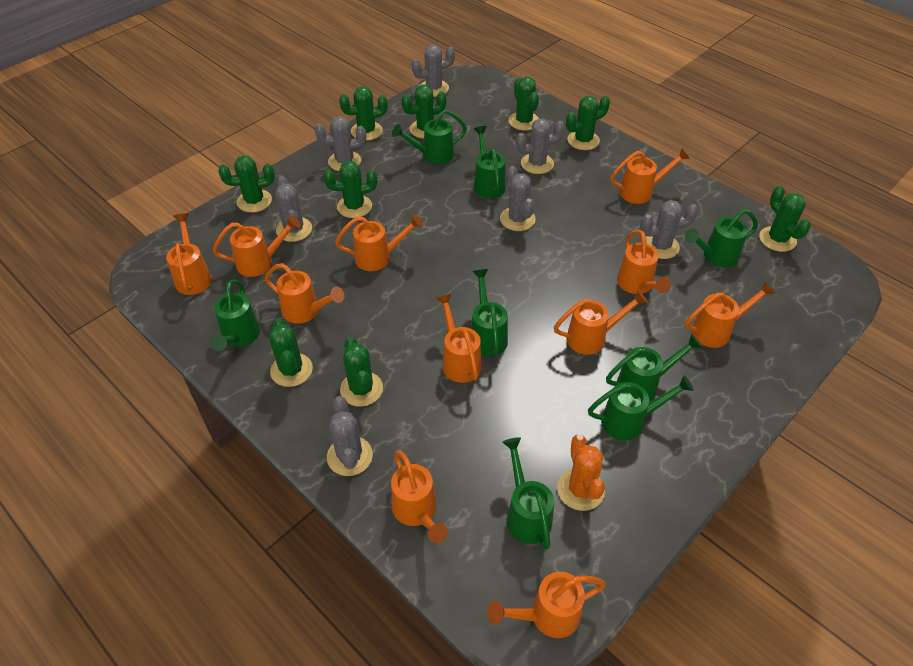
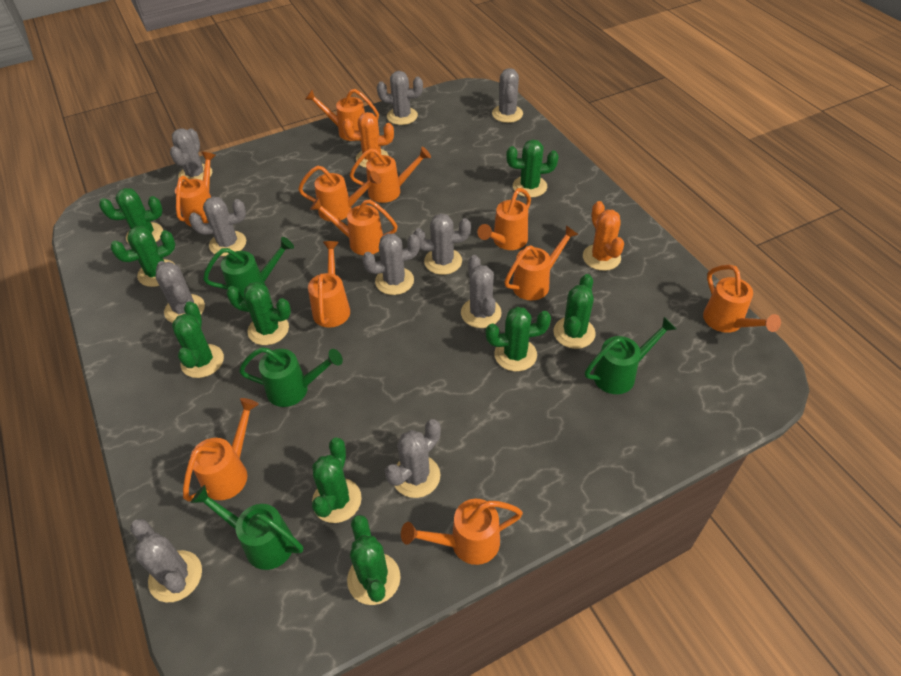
green watering can: [209,280,260,351] [392,110,467,164] [471,269,508,357] [474,126,506,198] [502,437,554,549] [588,375,694,441] [606,334,703,401] [685,209,758,267] = 8 -> [191,485,303,570] [203,237,294,298] [239,347,343,407] [585,317,676,394] = 4
grey cactus: [275,176,312,242] [315,116,366,171] [327,396,373,476] [412,45,455,97] [500,166,536,231] [516,119,565,174] [640,200,698,259] = 7 -> [130,519,202,603] [156,261,205,323] [170,128,212,182] [189,197,246,256] [362,233,420,295] [377,71,423,125] [385,419,441,498] [413,214,471,275] [461,255,501,328] [492,68,523,123] = 10
orange cactus: [557,434,605,511] = 1 -> [343,112,394,168] [583,201,624,271] = 2

